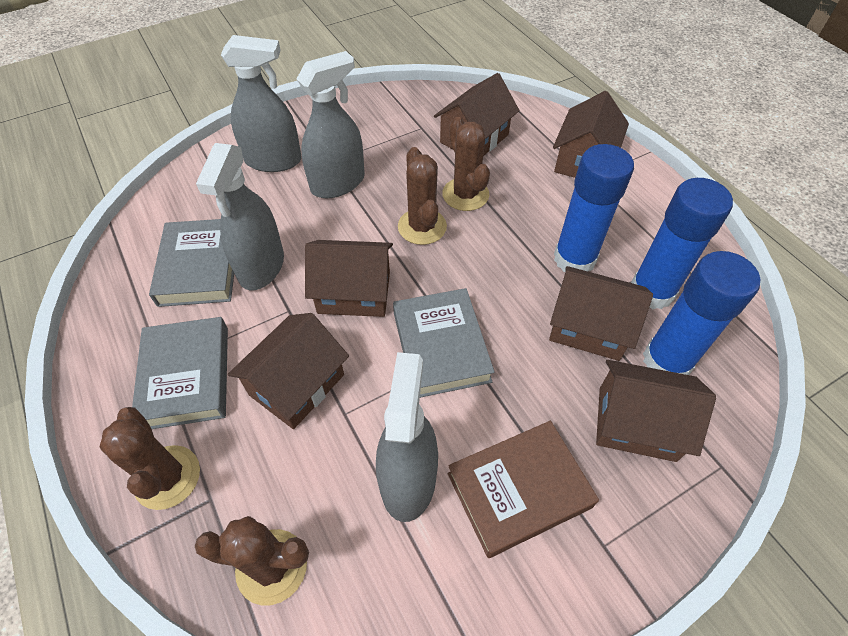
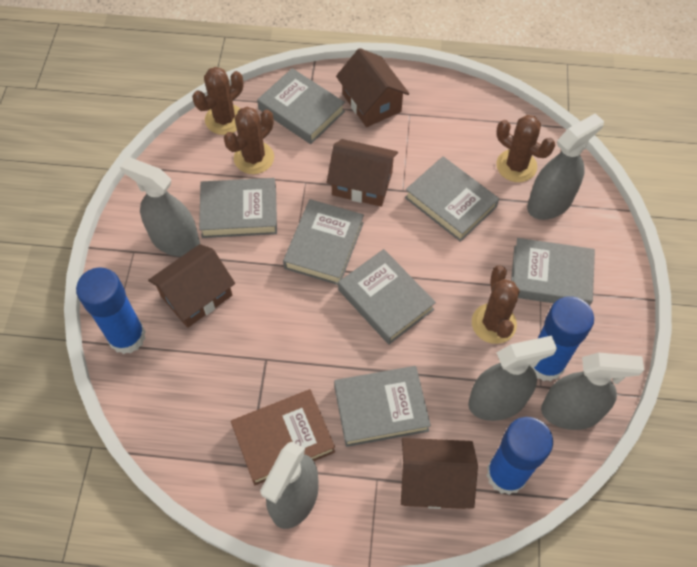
brown house: [228,313,349,429] [305,240,393,317] [434,73,520,156] [549,266,653,361] [553,91,629,178] [596,360,716,462] = 6 -> [148,244,235,328] [327,139,398,207] [336,48,409,127] [401,438,478,509] = 4
grey book: [132,317,228,429] [149,219,234,307] [393,288,495,398] = 3 -> [199,178,277,238] [257,68,345,144] [283,199,364,285] [334,366,431,447] [338,249,436,344] [405,156,499,242] [511,238,595,306] = 7
grey spray bottle: [196,143,284,290] [221,35,302,172] [297,51,365,198] [376,352,438,522] = 4 -> [120,157,200,257] [260,442,318,529] [468,336,557,421] [527,113,604,220] [541,352,644,430] = 5

